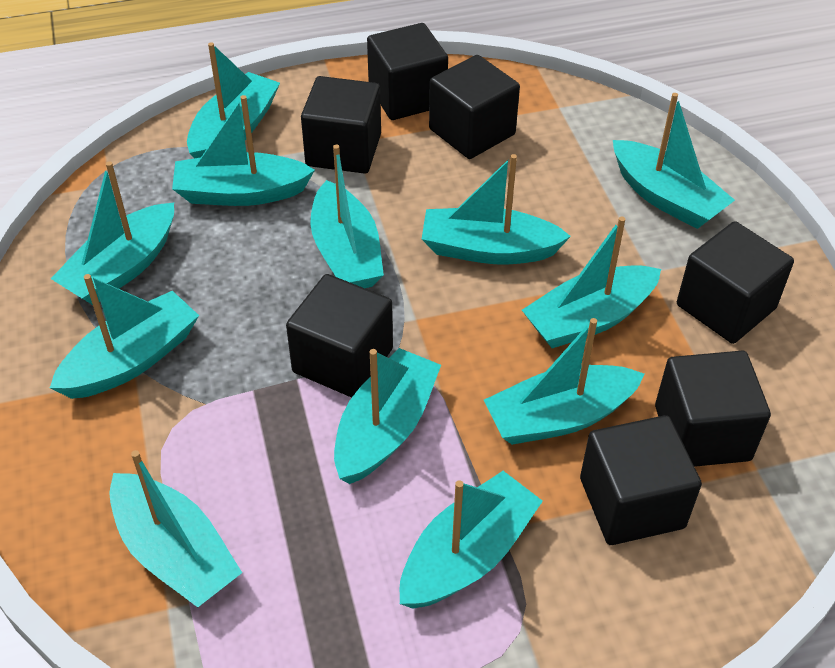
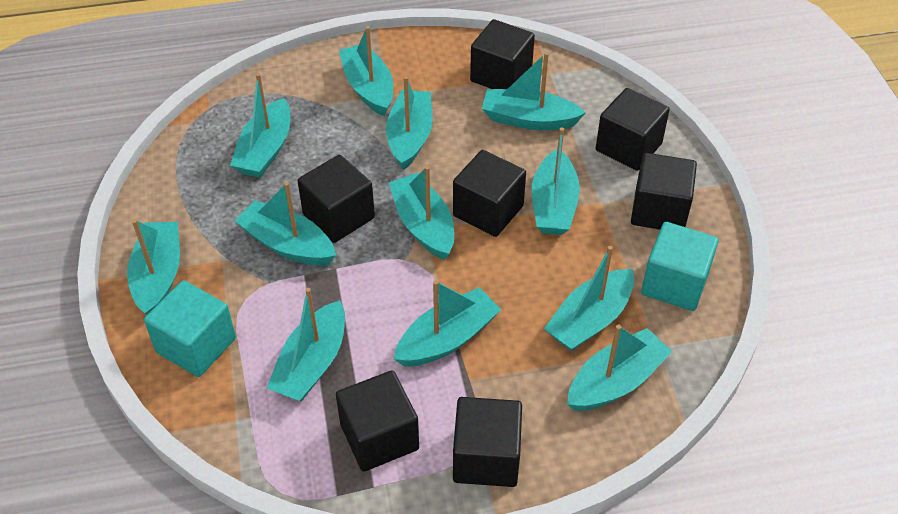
turquoise cube: none = 0 -> [144,280,236,377] [641,222,719,311] = 2

